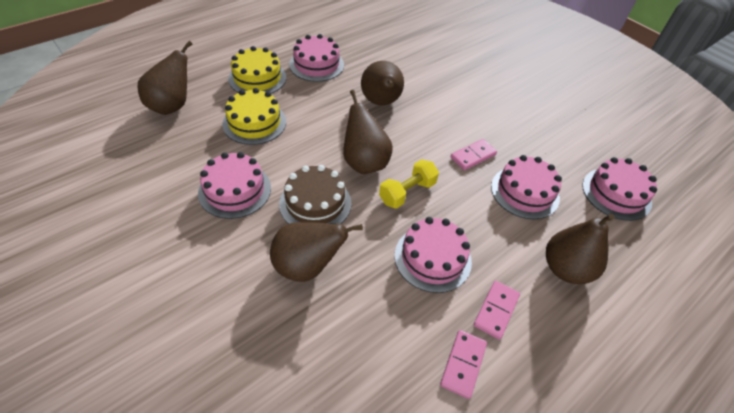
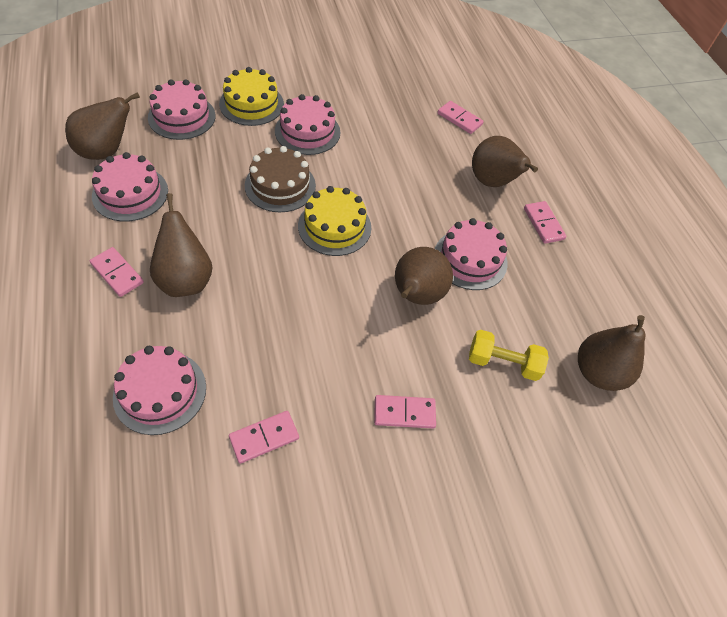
pink domino: [440,330,487,399] [451,139,497,170] [474,281,520,340] = 3 -> [89,247,144,297] [229,411,299,464] [374,395,436,429] [437,101,484,134] [524,201,567,244] = 5

